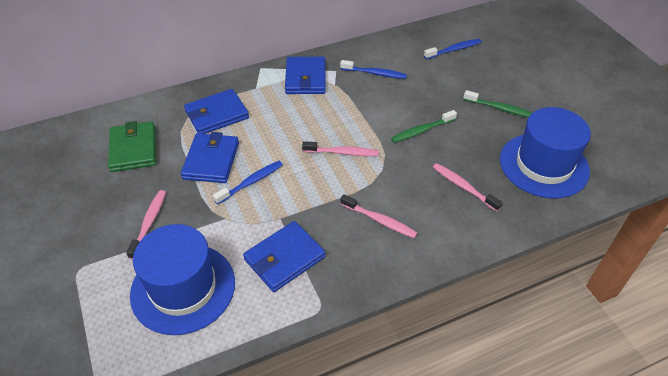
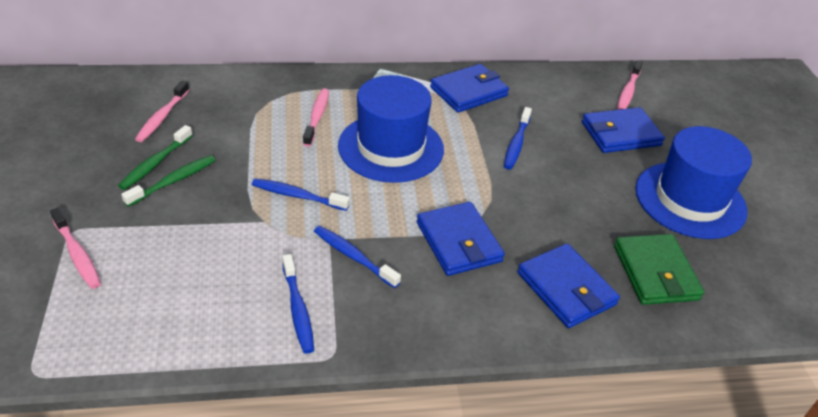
blue toothbrush: [213,161,283,204] [340,60,407,79] [424,39,481,59] = 3 -> [252,179,350,211] [282,254,314,354] [314,226,401,288] [504,107,532,170] = 4

